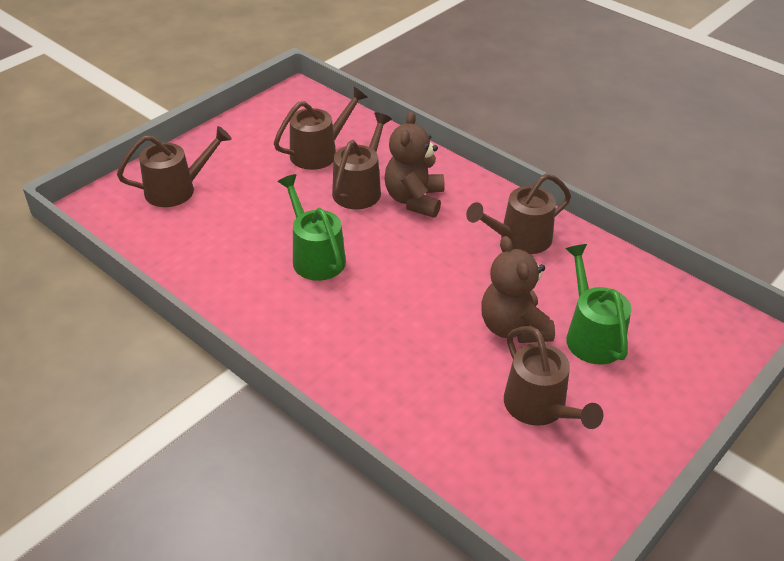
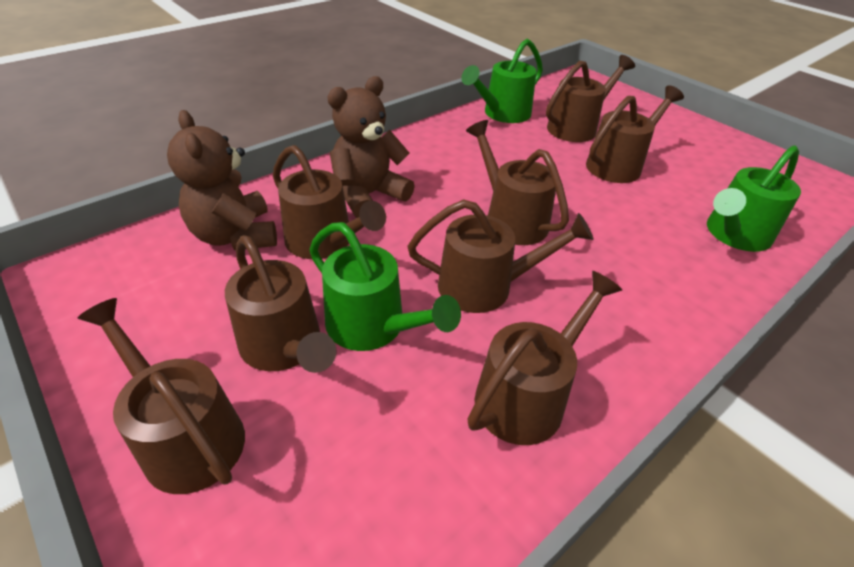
brown watering can: [117,126,232,207] [274,86,368,170] [332,112,392,209] [466,173,571,254] [504,326,603,429] = 5 -> [77,298,245,494] [225,235,336,373] [273,145,386,259] [408,199,594,313] [466,120,569,245] [467,271,622,445] [546,55,635,142] [586,85,684,183] = 8
green watering can: [278,174,346,281] [565,244,632,365] = 2 -> [309,222,461,351] [461,39,543,123] [707,145,801,252] = 3

